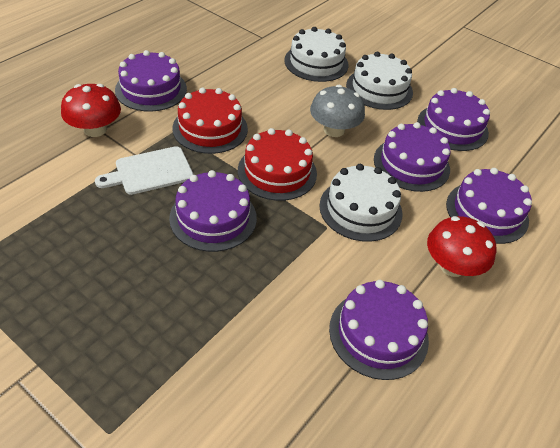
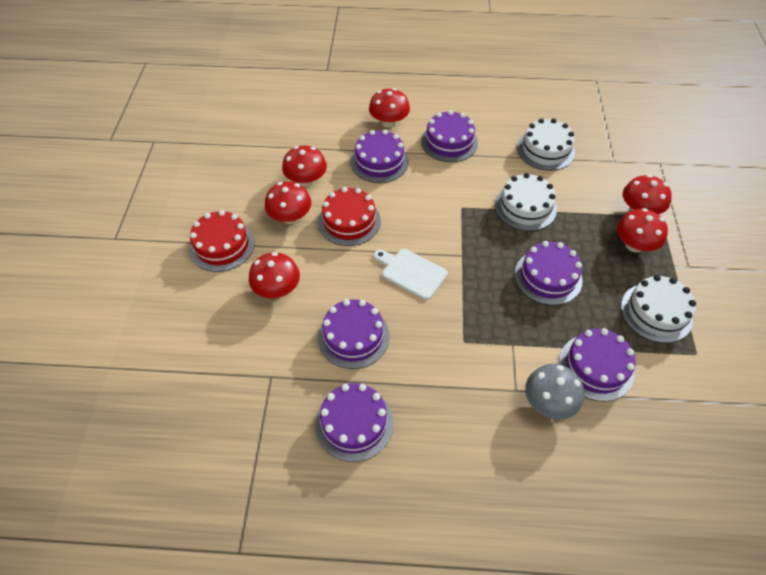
red mushroom: [61,84,121,137] [427,216,497,277] = 2 -> [249,252,300,298] [265,181,312,224] [282,145,327,187] [369,88,410,128] [617,208,668,253] [623,175,672,214] = 6

